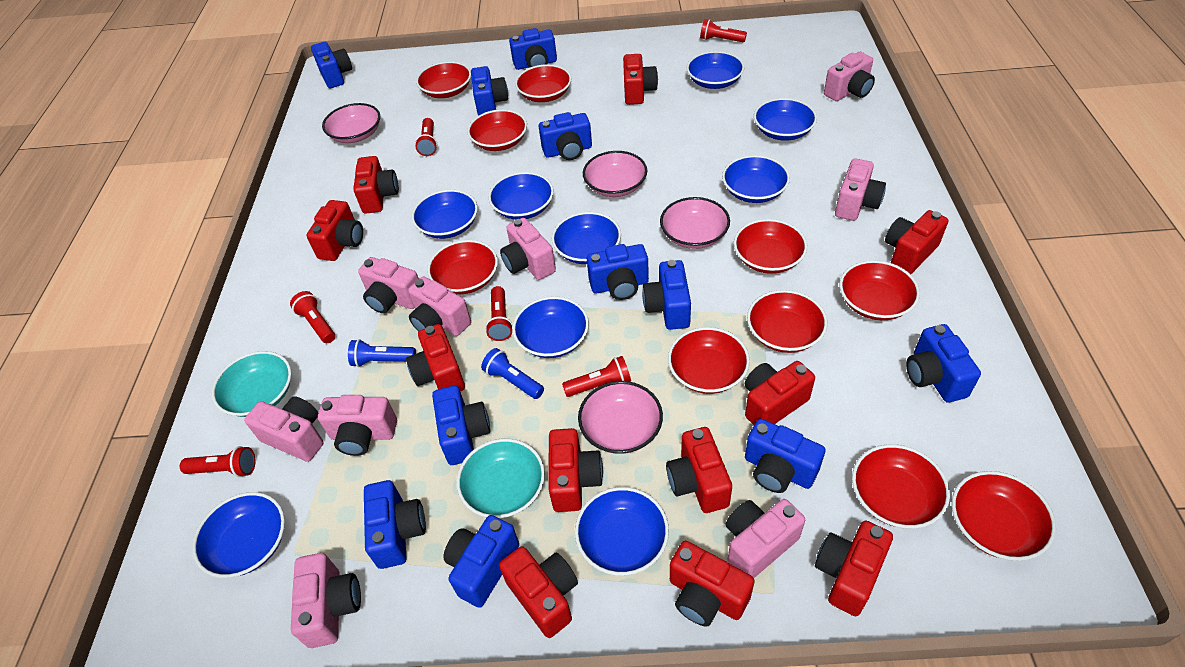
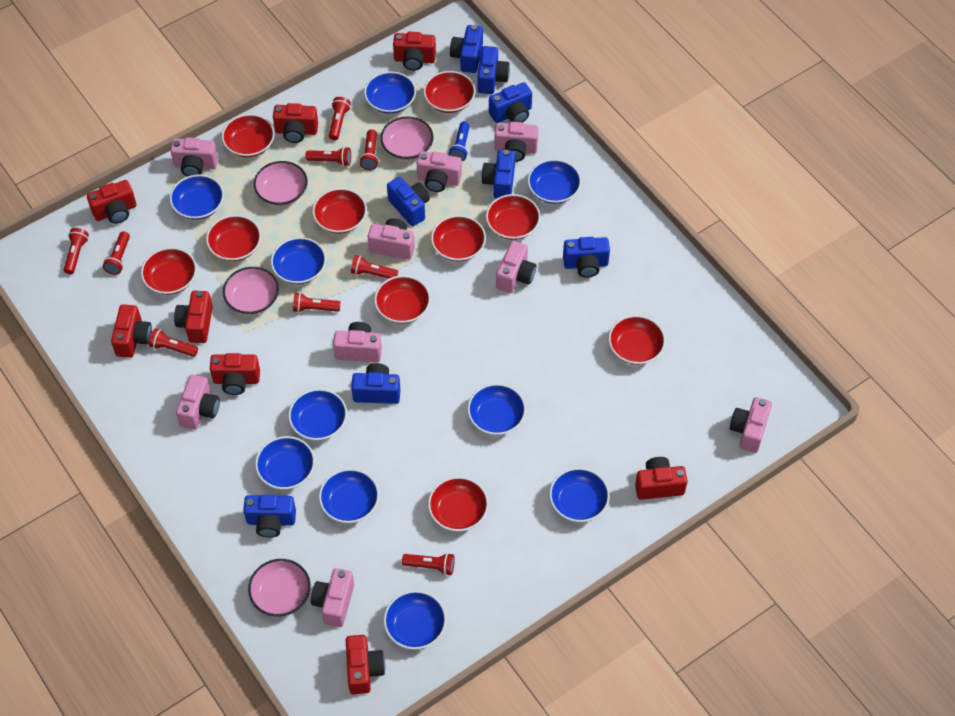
blue bowl: [192,492,285,578] [412,190,478,239] [488,172,554,220] [512,296,589,358] [552,212,621,264] [575,487,669,576] [687,51,744,89] [722,155,790,203] [754,98,817,141] = 9 -> [170,175,224,220] [255,436,315,489] [271,237,326,284] [288,389,347,440] [319,469,379,523] [364,72,416,114] [384,590,447,650] [467,384,526,435] [528,159,581,204] [549,468,610,522] = 10
blue camera: [311,42,352,88] [364,480,426,569] [432,386,490,465] [444,515,519,608] [471,66,508,116] [509,28,557,70] [539,112,592,160] [587,244,649,300] [642,260,691,330] [745,419,825,493] [906,324,981,403] = 11 -> [243,495,296,538] [351,363,400,404] [387,177,430,226] [450,25,483,73] [477,46,510,94] [481,150,515,199] [489,82,532,123] [563,237,610,278] = 8
blue flashlight: [348,339,416,367] [481,348,544,399] = 2 -> [449,121,470,161] = 1
red camera: [306,200,363,261] [353,156,399,214] [406,324,465,392] [499,546,578,638] [548,428,603,512] [623,54,658,105] [666,427,732,513] [670,541,755,627] [745,361,815,425] [815,521,893,616] [885,210,949,274] = 11 -> [87,180,137,224] [111,304,152,358] [174,290,213,343] [210,353,260,395] [273,103,318,143] [346,635,385,694] [393,32,436,71] [635,457,688,500] = 8
red flashlight: [180,446,256,477] [290,291,335,343] [415,118,437,156] [485,286,513,341] [562,356,631,397] [700,19,747,42] = 6 -> [64,228,89,274] [103,232,130,275] [149,328,198,357] [293,292,341,313] [306,147,351,166] [329,97,351,140] [351,255,398,279] [359,129,379,170] [402,553,455,576] = 9
turquoise bowl: [212,351,292,417] [457,439,545,518] = 2 -> none = 0

